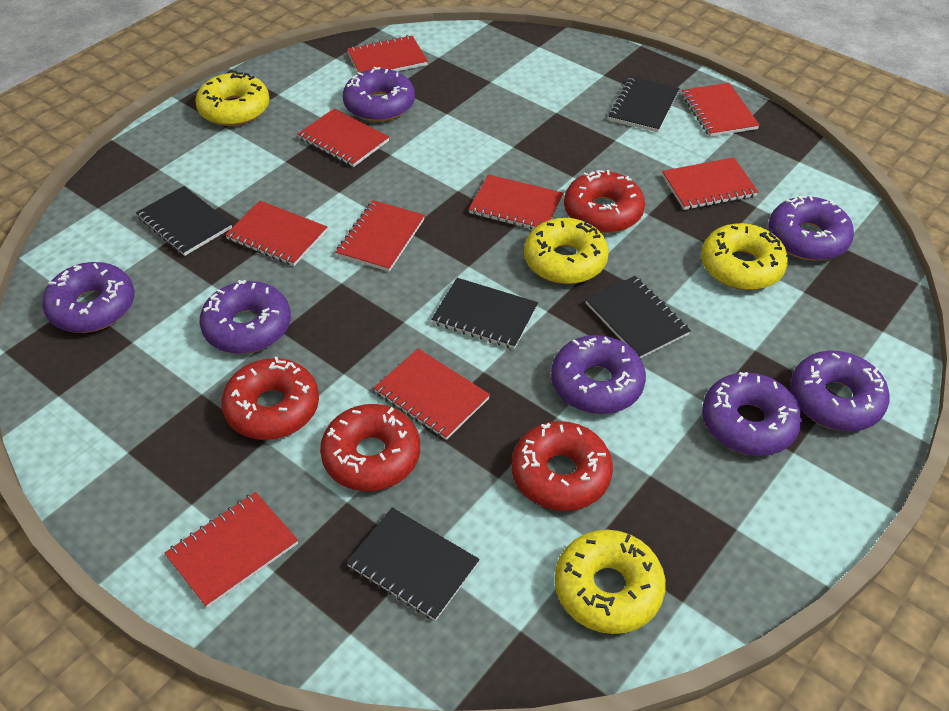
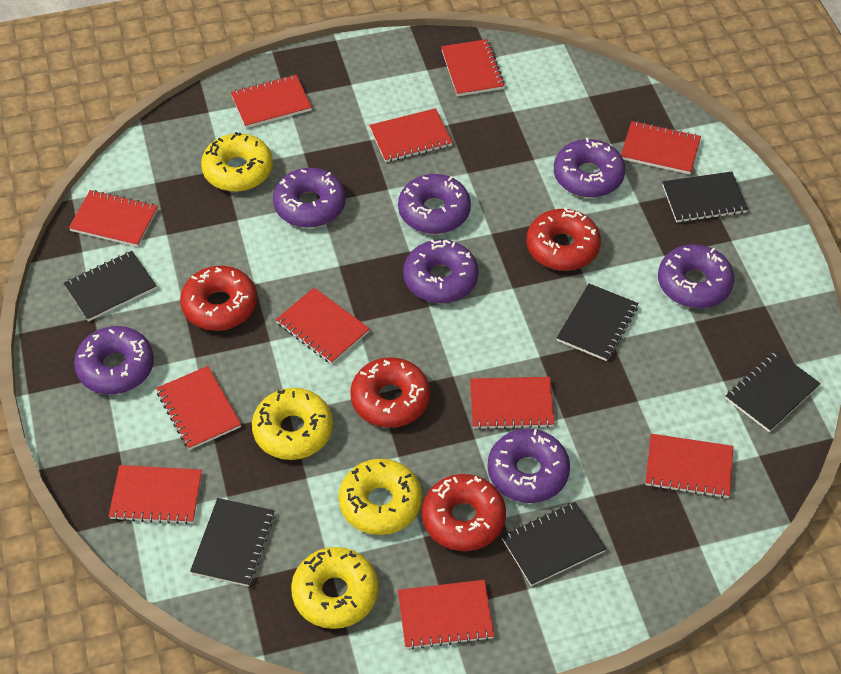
black notebook: [136,186,232,256] [346,508,480,621] [431,278,538,349] [585,276,691,359] [609,77,680,132] = 5 -> [64,251,157,322] [190,498,275,587] [501,502,606,586] [557,283,638,361] [662,171,748,223] [725,351,821,432] = 6
red notebook: [165,492,298,608] [225,201,327,266] [298,109,389,167] [335,200,425,272] [347,35,428,72] [374,348,490,440] [469,174,564,230] [662,157,758,210] [682,83,760,137] = 9 -> [69,190,158,247] [109,465,202,525] [156,366,241,450] [231,75,312,128] [276,288,370,364] [369,108,453,162] [398,580,494,650] [441,39,505,96] [470,377,555,430] [621,121,701,174] [645,434,734,498] = 11

